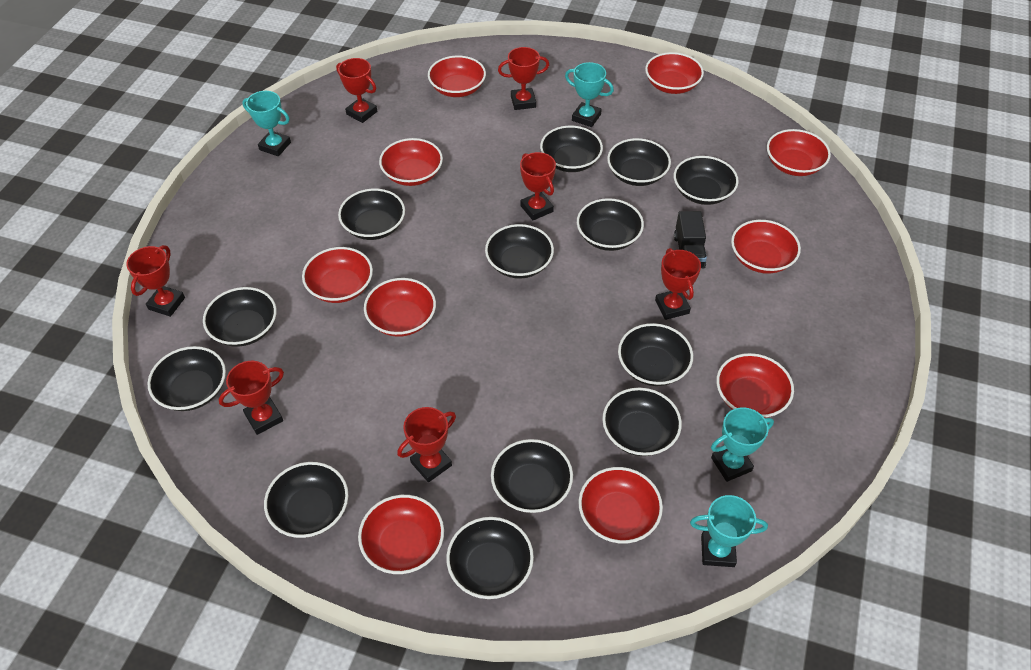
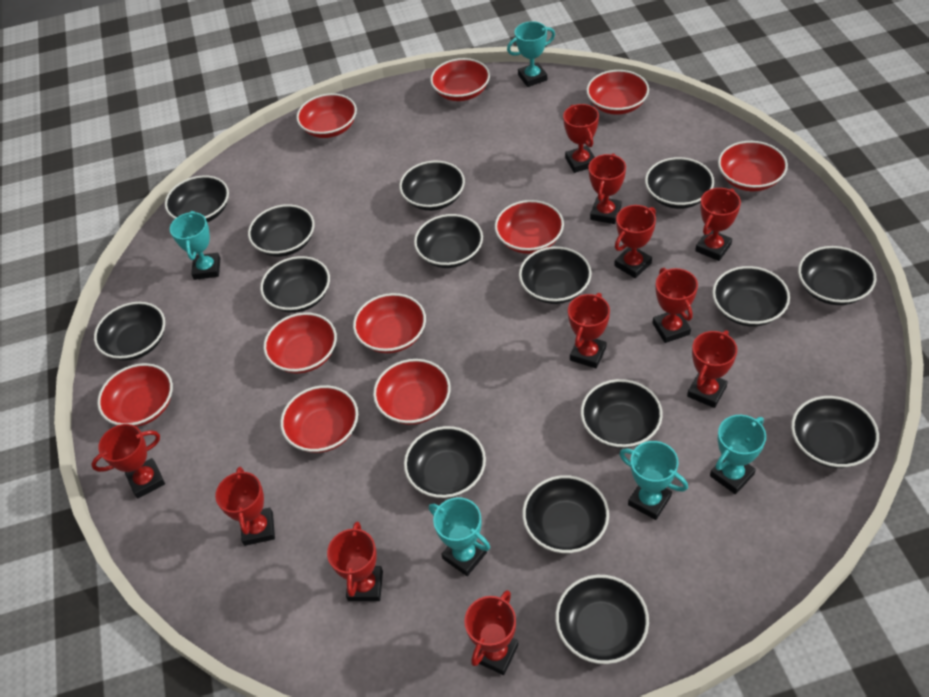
black bowl: [148,346,226,411] [203,287,277,347] [264,462,348,538] [338,189,405,240] [446,517,534,599] [485,224,554,279] [491,439,573,513] [540,126,603,172] [577,198,644,251] [602,388,682,456] [607,138,671,186] [618,323,693,386] [674,156,739,205] = 13 -> [94,302,165,361] [165,175,229,222] [248,204,315,257] [260,256,330,313] [399,161,465,211] [404,426,486,498] [414,214,483,268] [519,247,592,304] [522,475,609,553] [555,575,649,664] [581,379,663,449] [645,157,714,209] [712,266,790,326] [791,396,879,468] [798,246,876,305] = 15
black truck: [674,211,707,268] = 1 -> none = 0
red trophy: [126,245,185,317] [218,361,284,435] [336,58,377,123] [397,407,456,482] [498,47,549,110] [520,152,556,220] [655,248,701,320] = 7 -> [91,424,165,498] [215,467,275,546] [327,521,383,601] [464,590,519,675] [563,104,599,173] [568,293,610,368] [588,153,626,224] [614,205,656,278] [653,268,698,343] [687,330,737,408] [695,188,741,261] = 11
turquoise trophy: [242,91,291,156] [565,62,614,127] [690,495,768,567] [711,407,774,482] = 4 -> [170,211,220,280] [429,497,490,576] [507,21,555,87] [619,441,688,520] [710,415,766,494] = 5

